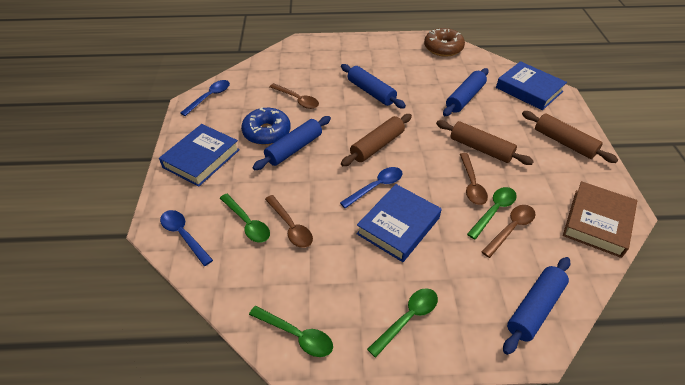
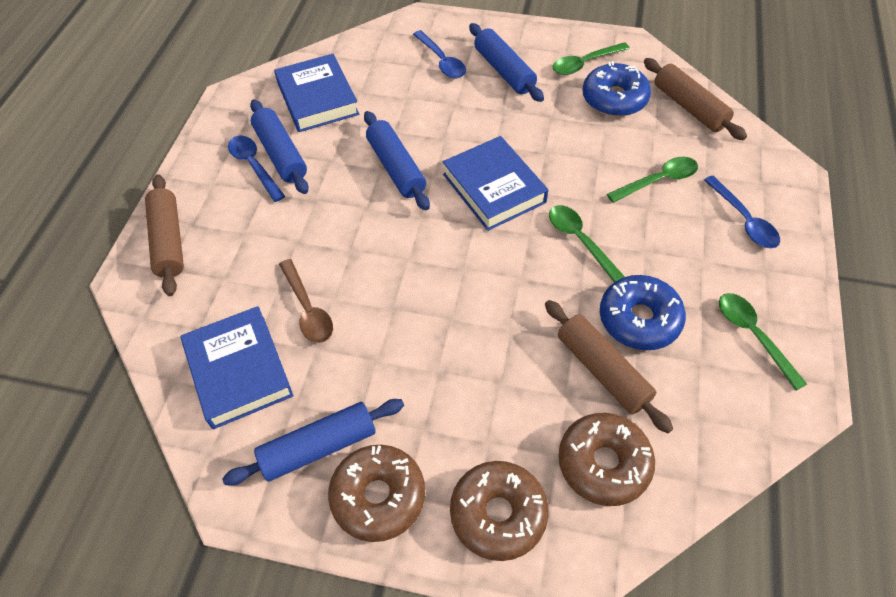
blue donut: [241,107,291,145] = 1 -> [582,61,651,117] [600,275,686,350] = 2
brown book: [563,181,637,258] = 1 -> none = 0
brown donut: [424,28,465,57] = 1 -> [328,445,425,542] [450,461,549,561] [558,413,655,506] = 3
brown spoon: [265,195,313,248] [269,83,319,109] [460,153,488,205] [481,205,536,258] = 4 -> [279,259,333,343] = 1

